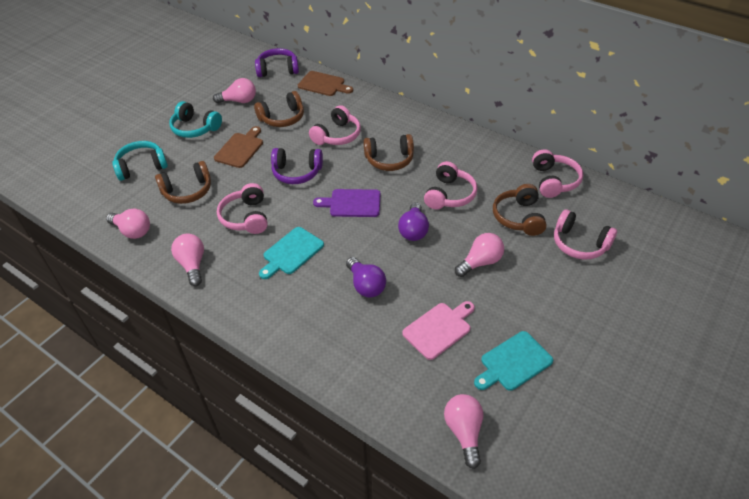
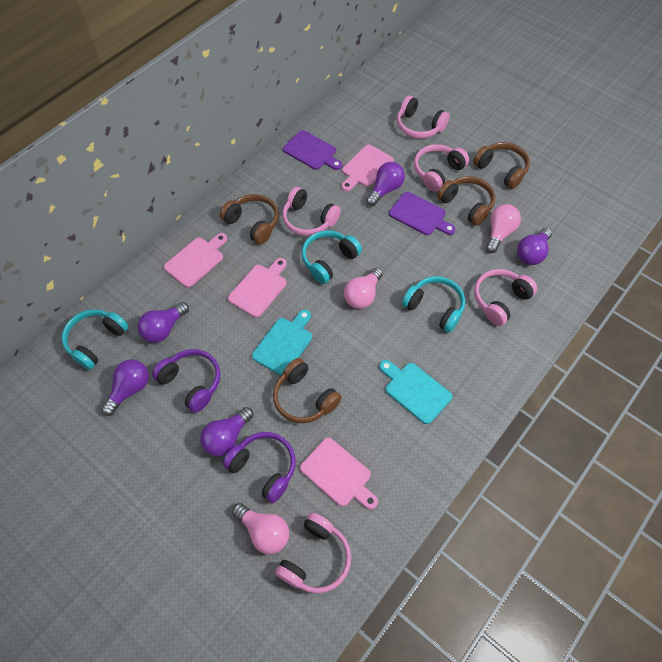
brown cutting board: [214,126,263,168] [298,71,353,96] = 2 -> none = 0
pink cutting board: [402,301,475,360] = 1 -> [164,233,227,288] [228,258,287,318] [300,438,378,509] [341,145,394,192] = 4
pink light bulb: [106,208,150,239] [171,234,204,286] [213,78,256,103] [444,394,483,469] [455,233,504,277] = 5 -> [232,503,289,554] [344,268,383,309] [486,204,521,253] = 3
purple cutting board: [313,189,380,217] = 1 -> [283,130,342,170] [389,192,456,235] = 2
purple light bulb: [346,257,386,298] [398,202,429,241] = 2 -> [101,359,149,416] [138,302,189,343] [200,407,254,456] [366,162,405,206] [517,228,552,265] = 5
turquoise headphones: [112,141,168,181] [169,101,222,138] = 2 -> [61,309,129,370] [301,230,362,284] [402,276,465,333] = 3

